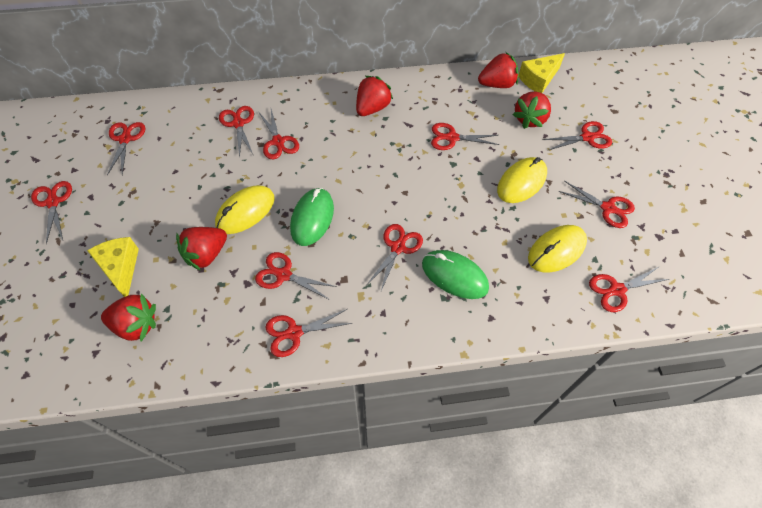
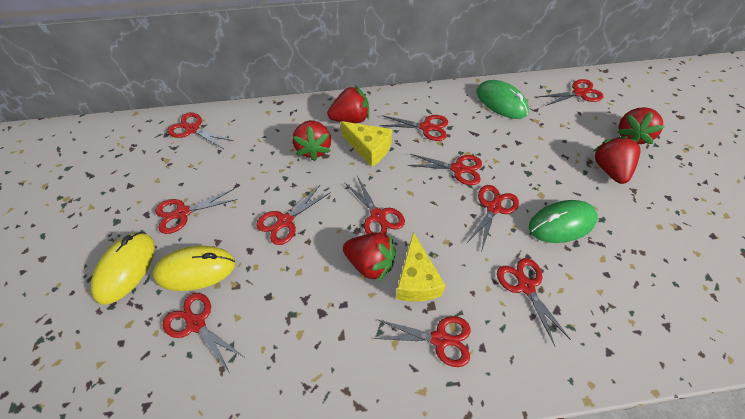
yellow mouse: [215,185,275,234] [497,157,547,203] [528,225,587,273] = 3 -> [91,232,155,305] [153,246,235,291] = 2

